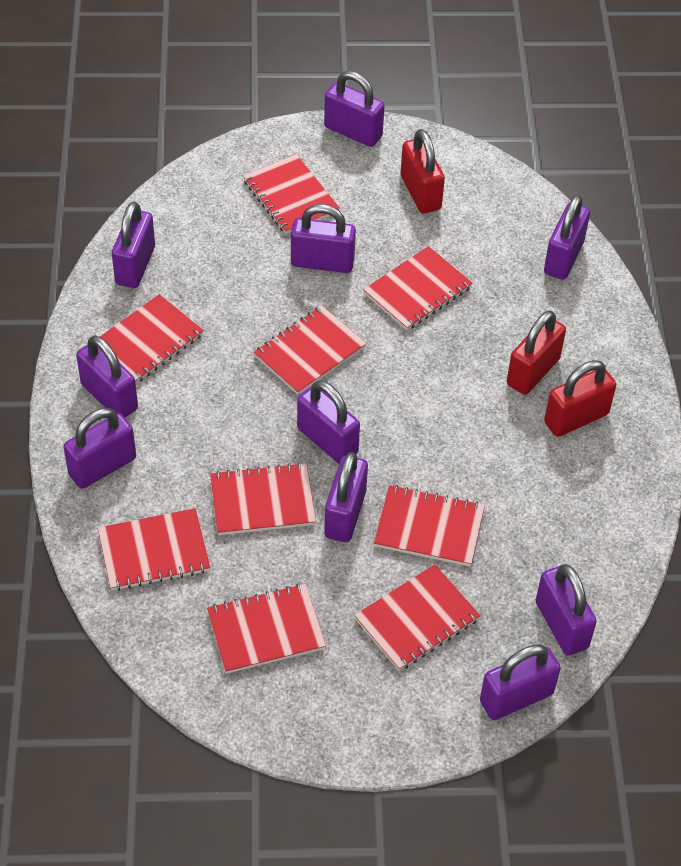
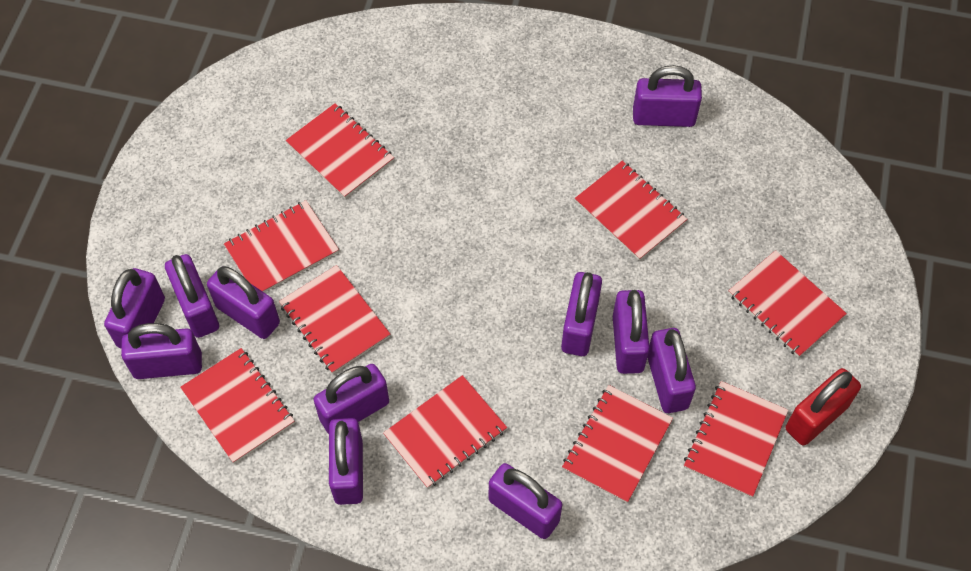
purple padlock: [63,408,136,489] [76,335,138,418] [112,201,155,288] [291,204,356,273] [297,380,360,464] [324,71,385,147] [324,452,368,542] [480,644,561,720] [536,564,597,656] [544,195,590,280] = 10 -> [104,268,165,348] [121,323,202,379] [165,254,219,338] [207,266,280,339] [313,364,389,434] [329,418,363,505] [489,463,562,539] [561,272,602,356] [613,290,650,374] [633,65,702,127] [647,328,696,413] = 11
red padlock: [401,129,445,214] [507,311,566,395] [544,360,616,437] = 3 -> [785,368,861,446] = 1

